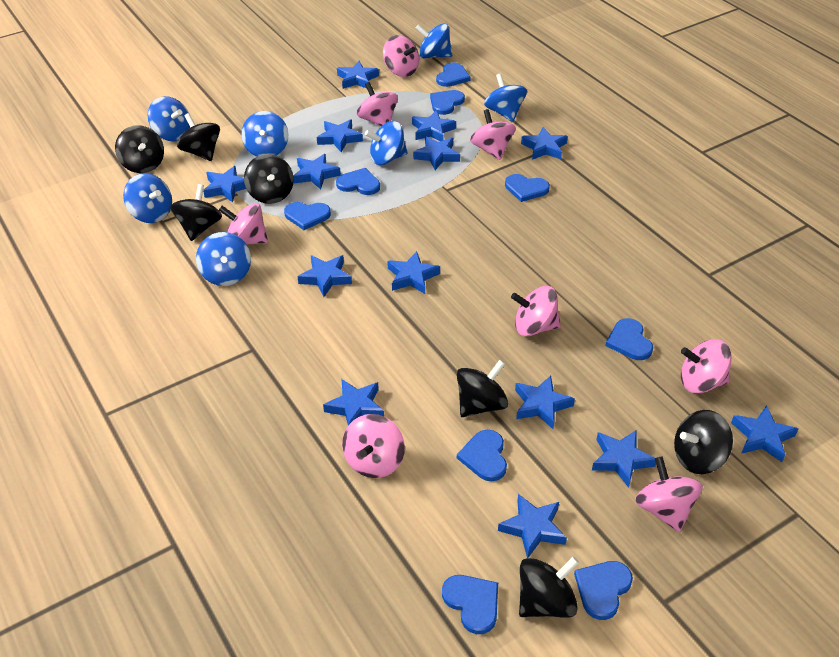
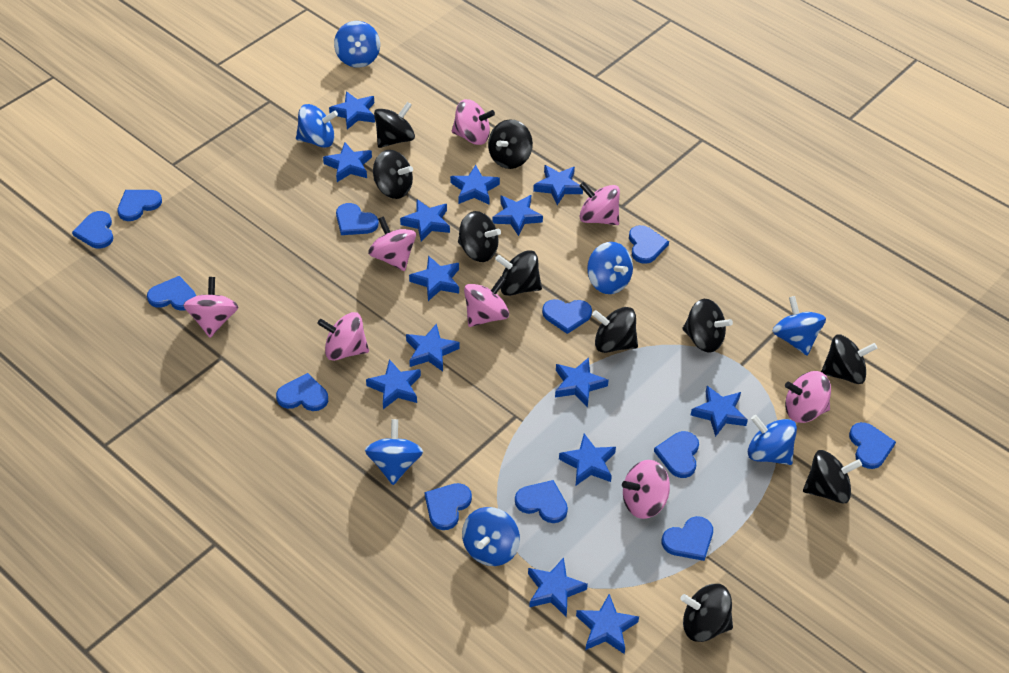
black spinning top: [115,125,164,173] [170,184,222,241] [177,113,220,161] [244,154,294,204] [457,360,508,417] [519,556,579,618] [674,410,733,474] = 7 -> [373,150,413,199] [374,102,415,148] [458,211,501,262] [488,120,533,169] [495,250,542,296] [592,307,638,353] [680,584,733,642] [682,299,733,353] [803,450,862,503] [821,334,877,384] = 10
blue heart: [284,202,331,230] [336,168,380,195] [430,90,465,115] [436,62,470,87] [442,575,498,634] [457,430,507,481] [505,174,550,202] [574,561,633,620] [605,318,653,360] = 9 -> [72,211,113,249] [117,190,162,221] [147,276,196,311] [276,373,328,411] [336,203,379,235] [425,483,472,530] [515,480,568,523] [542,299,592,334] [629,225,669,264] [654,431,699,478] [662,516,713,561] [849,422,896,469] = 12

